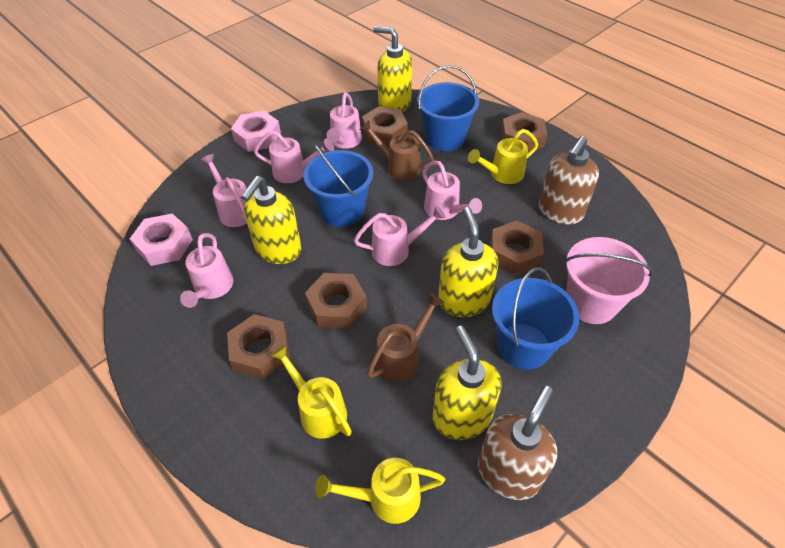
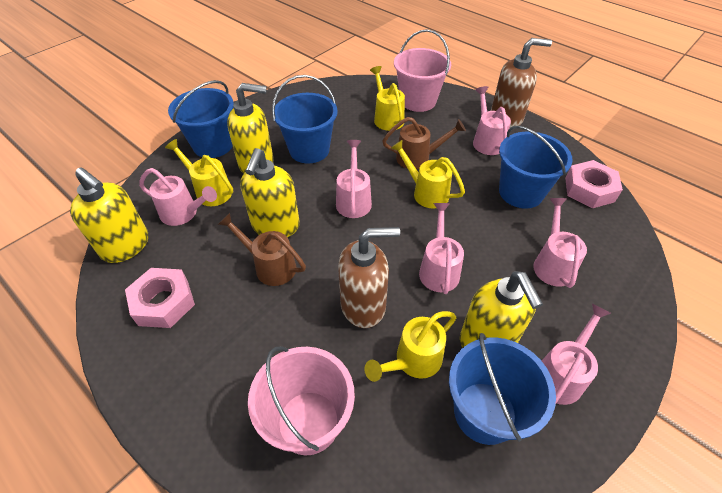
blue bucket: [303,144,373,227] [417,65,479,151] [492,267,579,370] = 3 -> [168,80,234,158] [272,75,338,164] [449,333,556,445] [499,126,572,208] = 4
brown nut: [227,314,290,379] [305,273,367,328] [362,106,408,146] [490,221,544,275] [501,112,548,152] = 5 -> none = 0
pink bucket: [565,237,653,324] = 1 -> [248,346,355,455] [394,29,451,112] = 2
yellow watering can: [270,345,352,439] [315,458,445,524] [468,129,538,184] = 3 -> [165,139,233,206] [364,311,456,382] [370,66,405,131] [391,140,465,209] = 4

